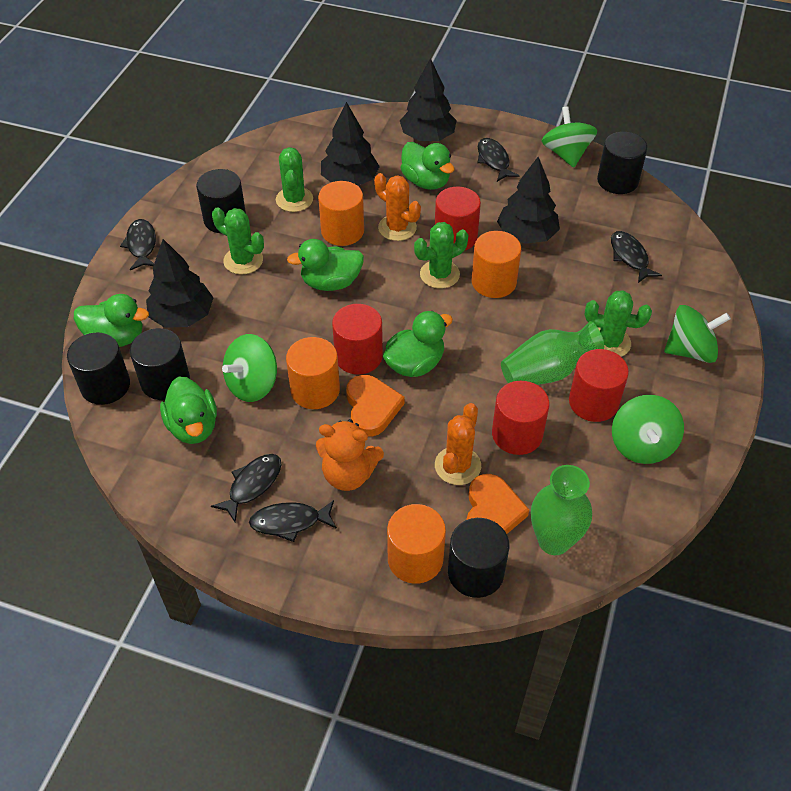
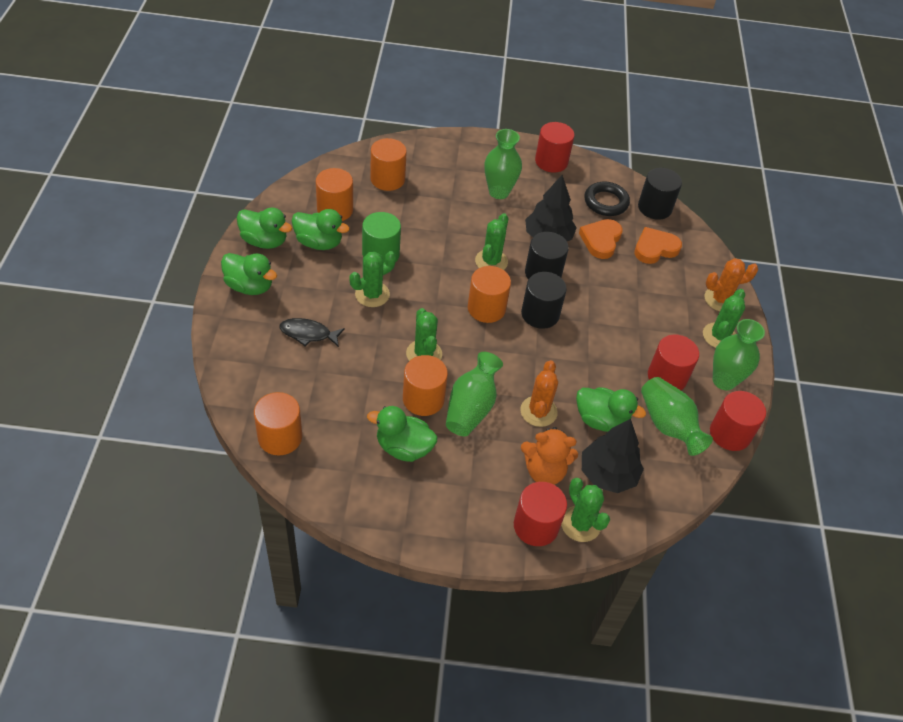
black cylinder: [67,333,130,405] [130,328,190,400] [196,169,246,234] [448,518,509,598] [597,132,648,194] = 5 -> [521,272,567,329] [525,232,569,280] [638,168,682,220] = 3
black fish: [120,219,156,270] [211,454,282,522] [249,500,337,542] [477,138,520,182] [611,231,662,283] = 5 -> [280,318,345,347] = 1
black ring: none = 0 -> [585,182,630,216] = 1
black tree: [146,239,214,328] [321,102,380,186] [400,58,457,141] [497,157,560,244] = 4 -> [525,175,577,241] [582,419,644,493] = 2
green cactus: [212,207,264,274] [276,147,313,212] [414,222,468,289] [585,290,652,357] = 4 -> [349,251,396,307] [406,308,442,361] [475,213,508,270] [561,478,610,542] [703,289,745,348] = 5
green cylinder: none = 0 -> [362,212,401,263] = 1
green spinning top: [222,334,277,402] [542,106,597,168] [612,395,684,464] [664,305,731,363] = 4 -> none = 0
green vase: [501,321,604,385] [531,465,592,555] = 2 -> [446,352,503,436] [484,129,522,199] [641,377,713,456] [713,319,765,390] = 4
orange cylinder: [286,337,340,409] [318,181,364,246] [387,504,446,584] [472,231,521,298] = 4 -> [254,392,302,456] [316,168,353,221] [370,138,407,191] [403,355,448,416] [468,266,511,323] = 5

